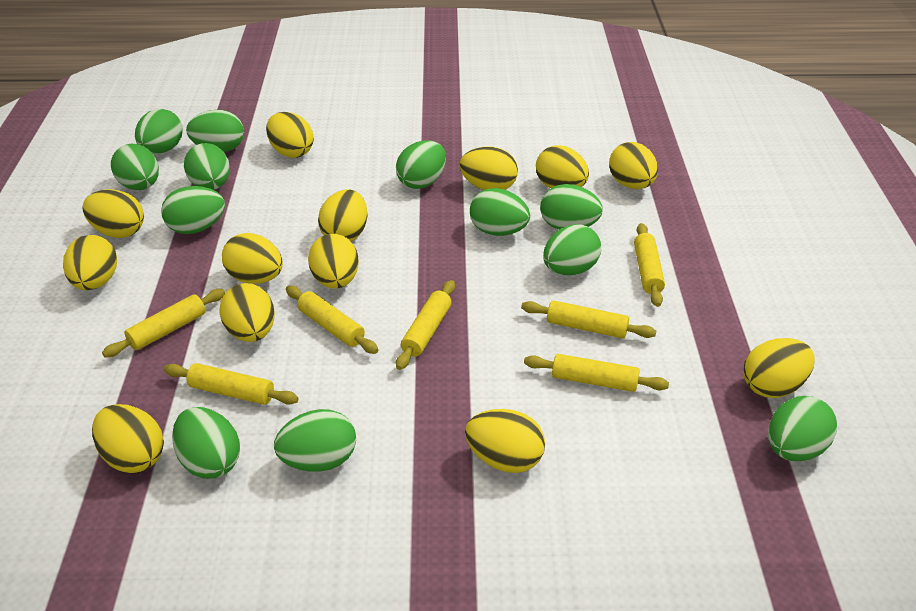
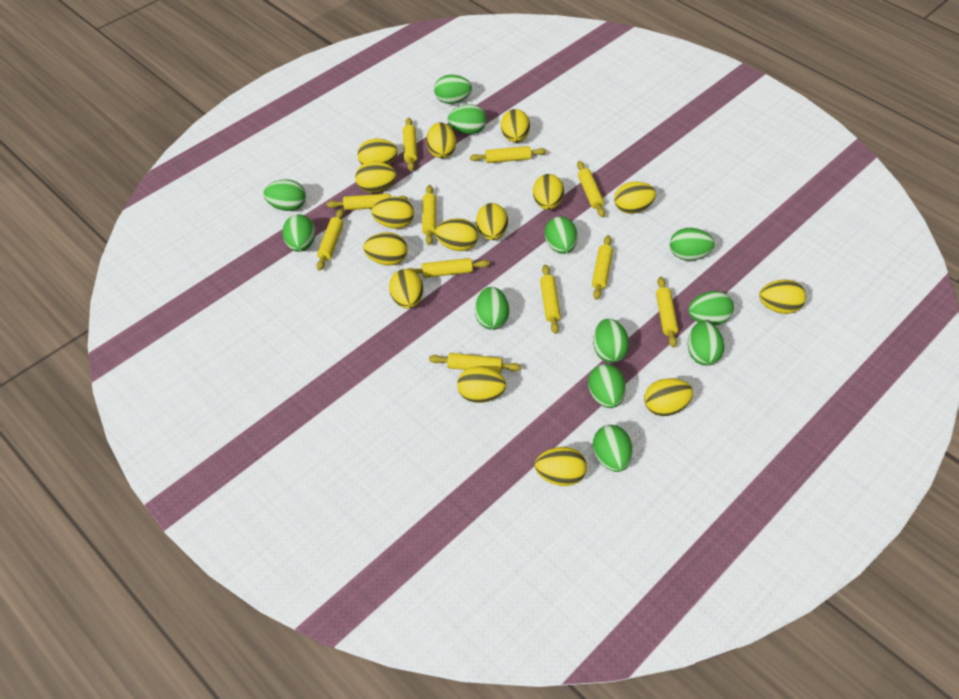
yellow egg: [63,235,117,290] [83,189,144,238] [92,404,164,473] [219,283,275,342] [222,233,283,284] [266,112,314,158] [308,234,359,289] [318,189,367,241] [460,146,518,190] [465,409,545,473] [536,145,589,188] [609,142,658,189] [743,338,815,398] = 13 -> [355,161,396,193] [357,139,398,165] [363,232,408,266] [371,196,414,229] [389,269,423,309] [426,122,456,158] [435,218,478,251] [457,366,506,403] [476,203,508,240] [501,109,530,143] [533,174,564,210] [535,447,587,486] [614,182,656,214] [644,378,693,416] [759,279,806,314] = 15
yellow rolling pin: [102,289,225,357] [164,363,299,405] [286,286,378,354] [396,280,455,370] [521,300,656,339] [524,354,669,392] [634,223,665,307] = 7 -> [317,209,344,271] [326,193,408,210] [403,118,417,171] [408,258,490,278] [422,185,436,245] [429,353,521,373] [470,146,547,163] [540,265,561,334] [577,161,605,217] [592,235,613,300] [656,277,678,348] = 11

